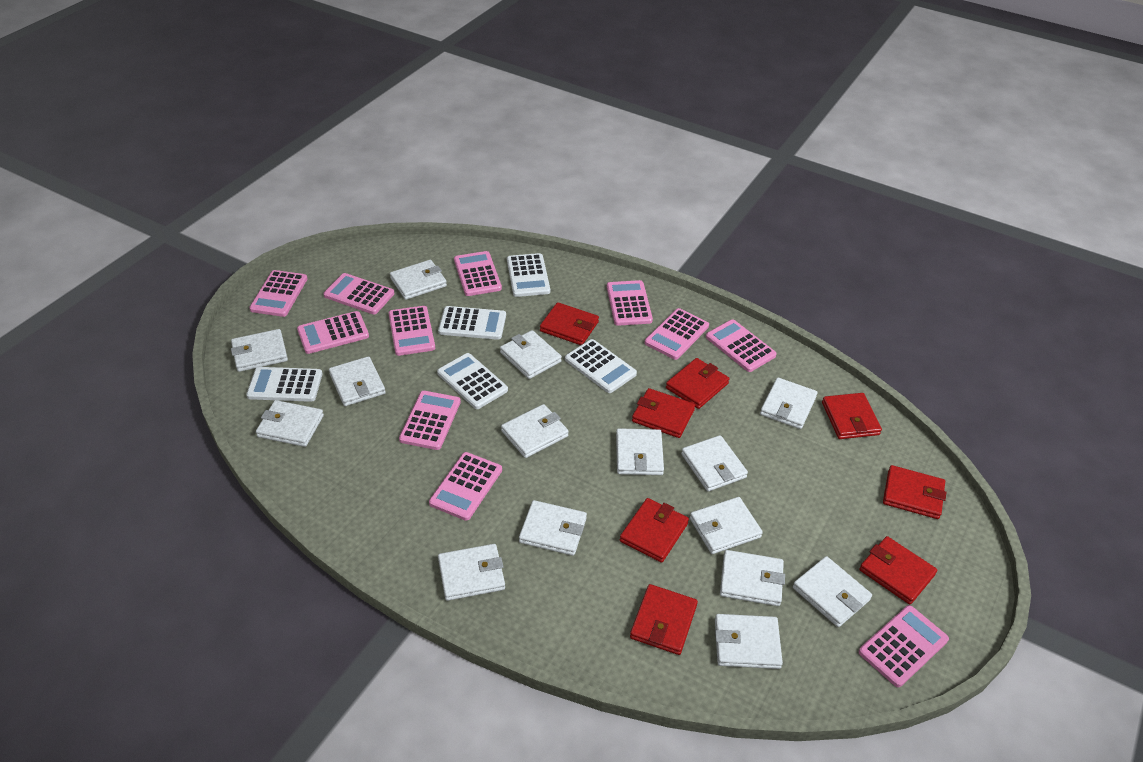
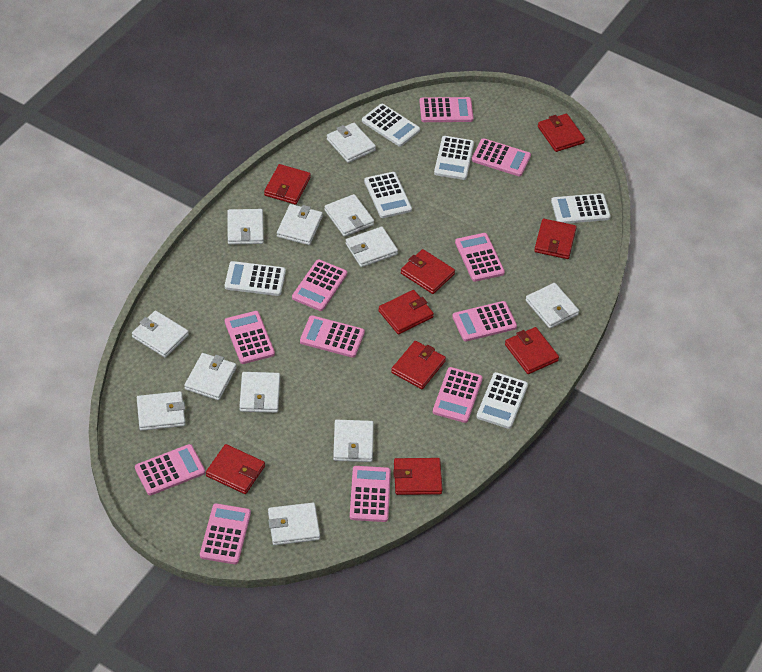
red wallet: [540,302,599,345] [620,498,689,563] [630,584,698,655] [632,388,695,438] [666,358,729,409] [822,393,882,439] [859,536,937,605] [883,465,946,519] = 8 -> [206,444,265,494] [264,164,311,205] [378,290,434,334] [391,341,446,389] [393,458,442,495] [401,249,455,294] [505,327,559,374] [534,219,577,259] [538,114,585,152] = 9
white calculator: [246,367,323,402] [437,353,508,409] [438,306,506,340] [507,253,550,297] [565,339,637,393] = 5 -> [225,261,286,296] [362,104,420,146] [364,172,412,218] [434,136,474,180] [476,372,528,429] [551,193,611,224] = 6
white wallet: [231,329,288,372] [256,400,324,447] [329,356,386,406] [390,260,447,300] [438,544,505,601] [500,330,562,379] [501,404,569,458] [519,500,587,556] [616,428,664,475] [681,435,748,492] [690,497,763,554] [715,614,783,669] [720,550,785,606] [760,378,817,429] [793,556,872,627] = 15 -> [132,311,189,358] [137,391,185,431] [184,353,237,400] [227,209,264,245] [239,372,280,413] [268,503,320,545] [277,204,323,245] [324,194,374,237] [327,123,376,163] [333,420,374,462] [346,227,398,267] [526,283,579,328] = 12

